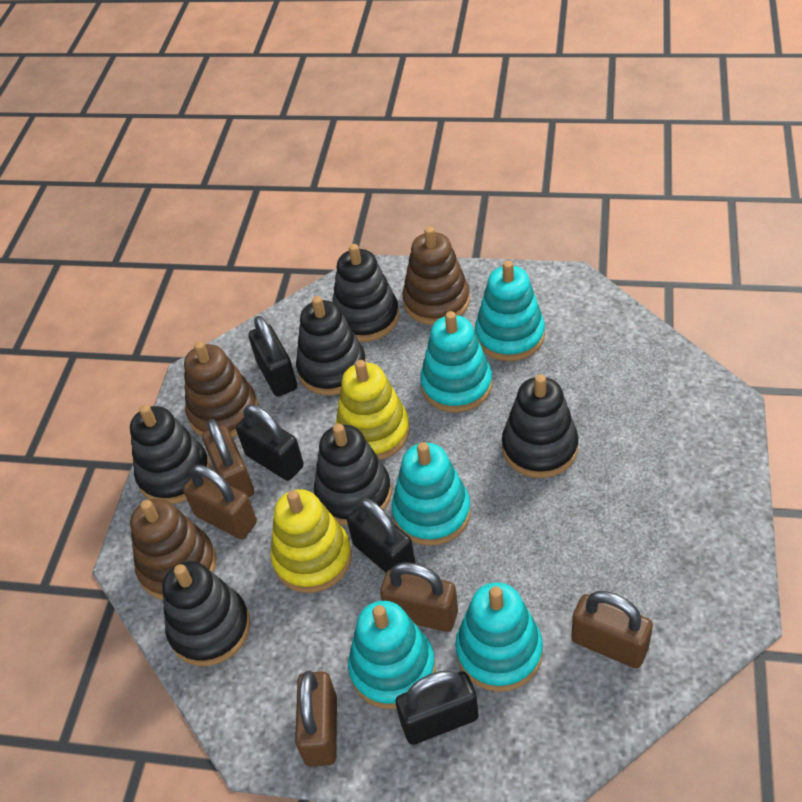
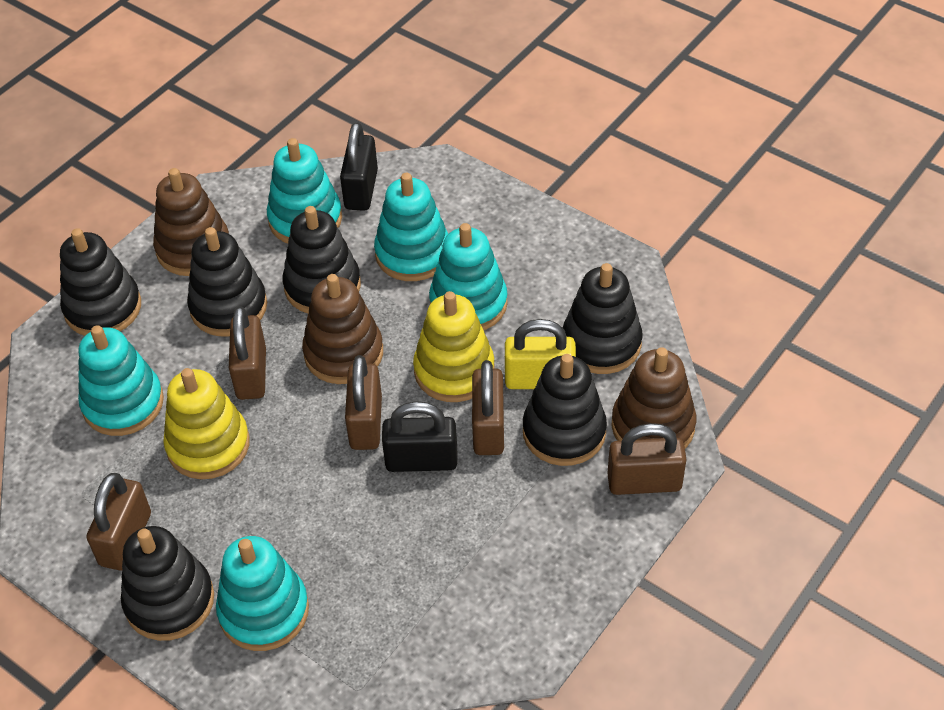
black padlock: [236,405,304,481] [248,316,297,397] [347,498,415,572] [396,670,479,745] = 4 -> [340,122,378,211] [382,401,457,472] = 2
yellow padlock: none = 0 -> [505,319,576,389] = 1

